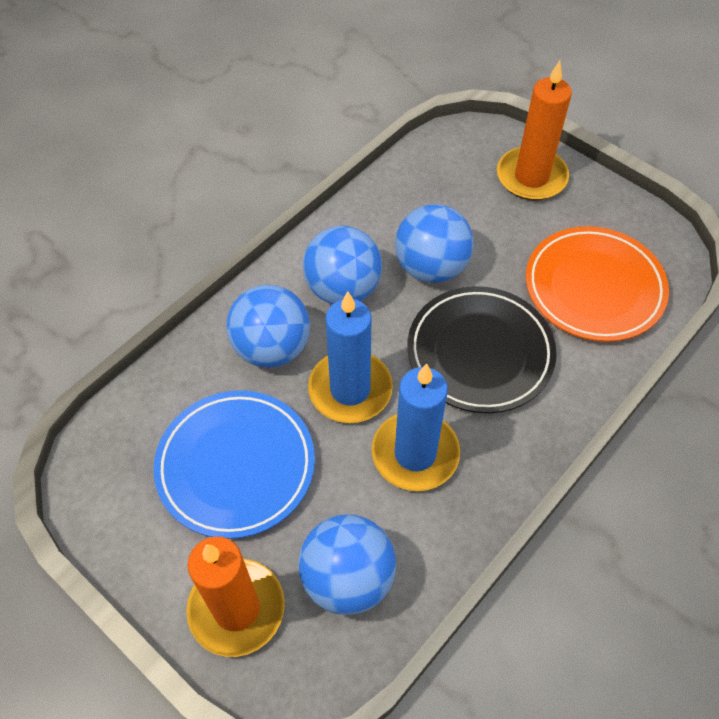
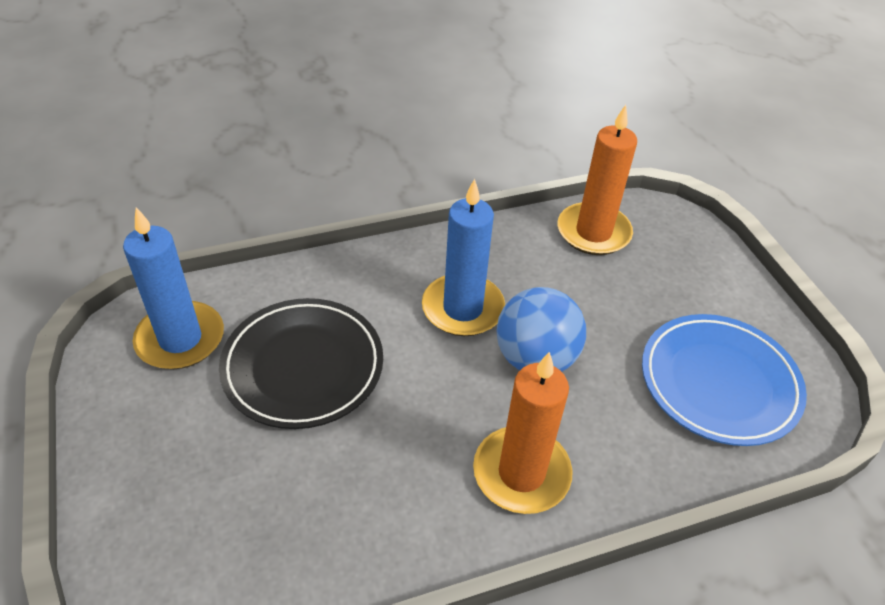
blue ball: [226,285,310,368] [299,514,396,615] [303,226,382,304] [395,204,473,283] = 4 -> [496,287,586,372] = 1
orange plate: [526,226,669,342] = 1 -> none = 0

